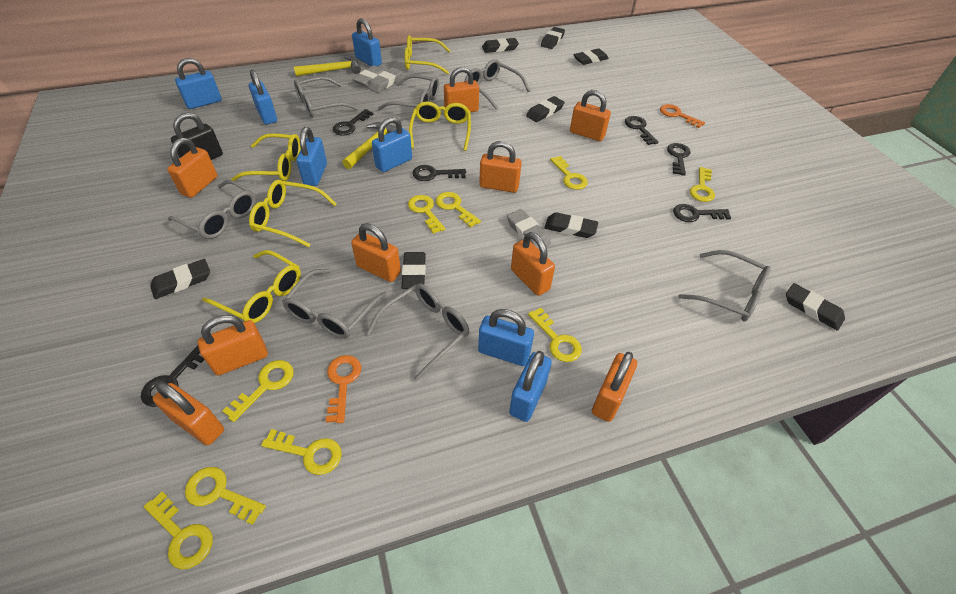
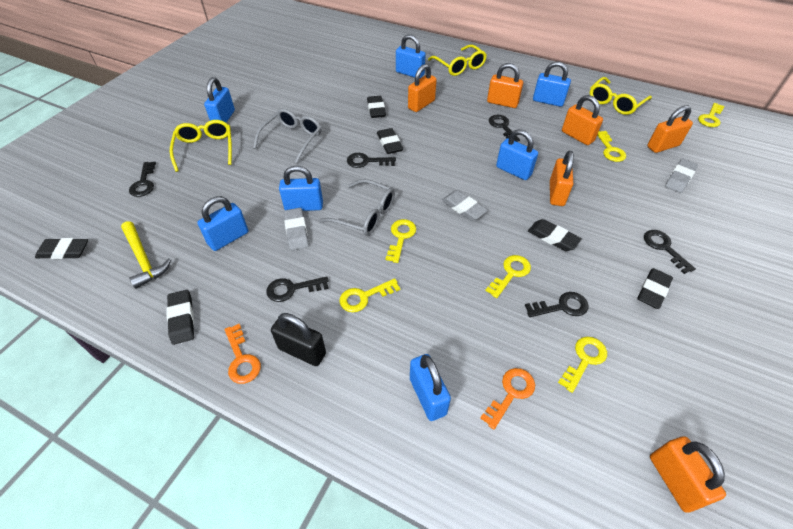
black eraser: [150,259,210,299] [401,252,426,289] [482,38,519,53] [526,96,565,122] [541,27,565,49] [545,212,598,238] [573,48,609,65] [786,283,845,331] = 8 -> [35,238,88,259] [166,290,194,345] [367,96,386,118] [377,128,403,154] [528,219,582,251] [637,268,673,309] = 6
grey glasses: [168,180,256,239] [282,269,387,339] [294,76,358,118] [366,283,469,381] [378,75,439,110] [465,59,530,110] [678,250,771,322] = 7 -> [253,109,322,163] [319,179,395,236] = 2
orange padlock: [153,382,224,445] [167,138,218,198] [198,315,268,375] [351,223,401,282] [444,67,479,112] [479,141,522,193] [511,232,555,296] [570,90,611,141] [592,352,637,422] = 9 -> [408,64,437,112] [487,63,523,108] [550,151,574,206] [562,95,603,145] [647,105,693,153] [650,436,726,513] = 6
yellow glasses: [202,250,301,323] [231,133,301,181] [249,180,336,247] [405,35,451,74] [409,101,471,151] = 5 -> [170,120,232,172] [428,45,487,76] [590,77,652,115] = 3
yellow hammer: [294,56,361,76] [342,122,397,169] = 2 -> [121,221,171,289] = 1
yellow key: [144,491,213,569] [185,467,266,525] [222,360,294,422] [261,429,342,475] [408,195,445,234] [436,192,481,228] [528,307,582,362] [550,156,588,190] [690,167,715,202] = 9 -> [339,278,400,312] [385,219,416,263] [485,255,531,298] [558,337,607,393] [597,131,626,162] [698,103,724,127] = 6

